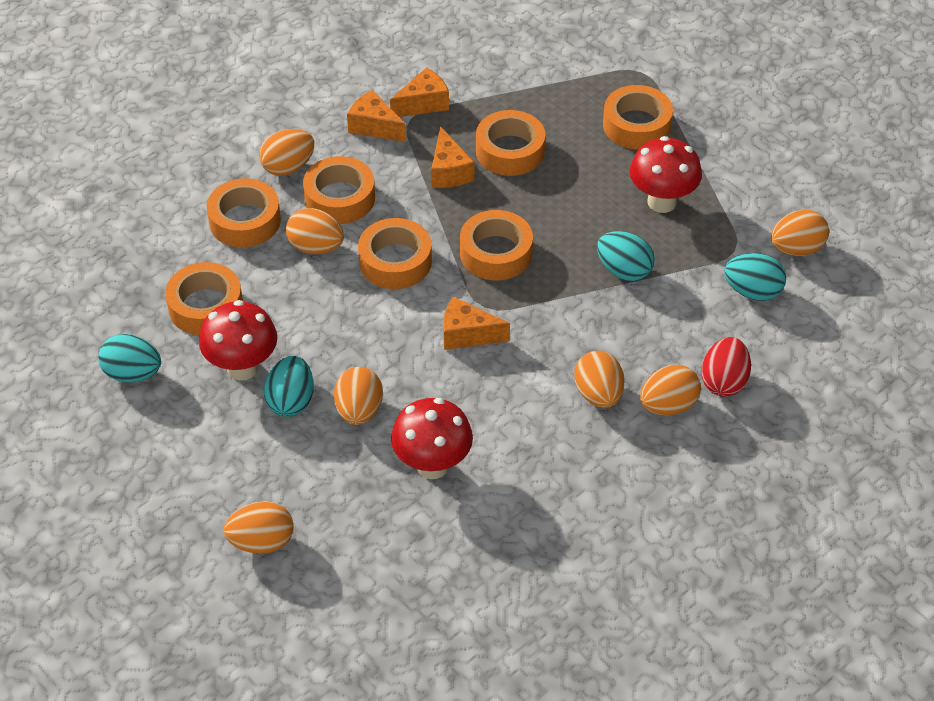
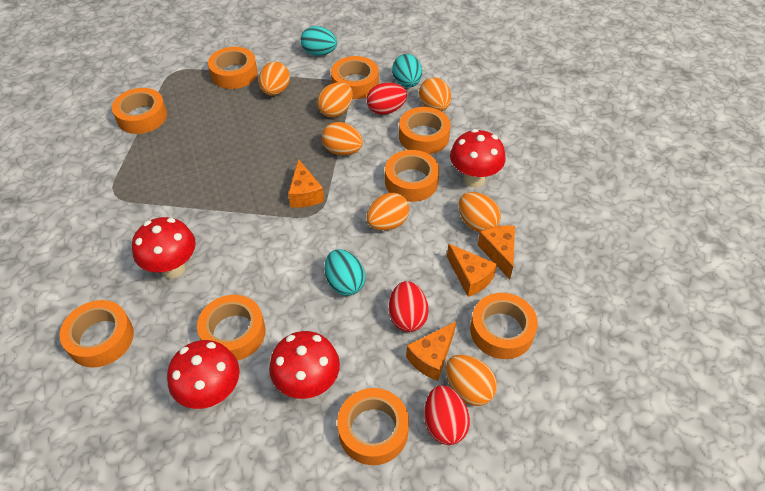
orange tape: [165,262,243,335] [207,178,281,248] [303,156,375,224] [358,218,432,289] [460,210,533,280] [476,110,545,176] [603,85,673,149] = 7 -> [60,300,134,368] [112,88,167,134] [197,295,266,361] [208,47,258,89] [331,56,379,99] [337,388,409,465] [385,150,439,202] [399,107,451,154] [470,293,538,359] = 9
red egg: [701,337,751,397] = 1 -> [367,83,407,115] [389,281,429,332] [424,385,470,445] = 3
red mushroom: [199,300,277,381] [391,398,473,479] [630,136,702,213] = 3 -> [132,217,196,278] [167,340,240,409] [269,331,340,399] [450,129,506,188] = 4
turquoise egg: [98,334,161,383] [264,356,314,417] [597,231,655,281] [724,253,786,301] = 4 -> [301,26,337,56] [325,249,365,296] [392,54,422,87] = 3

